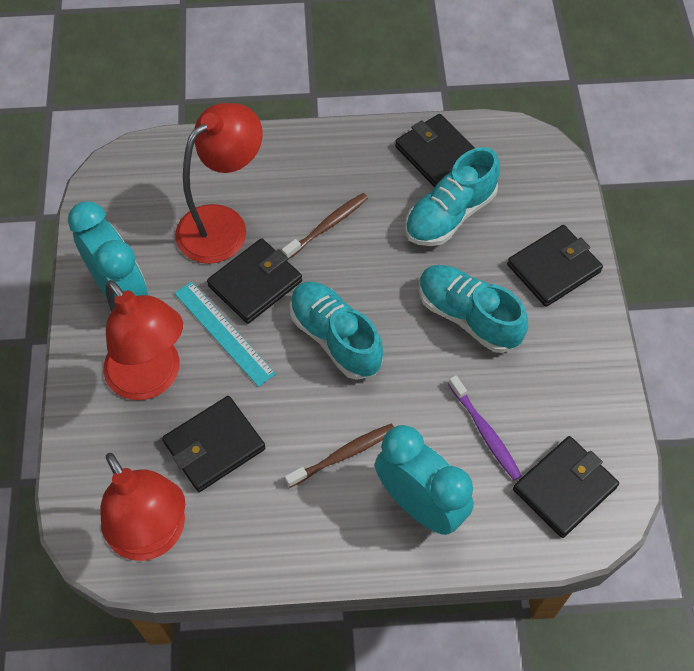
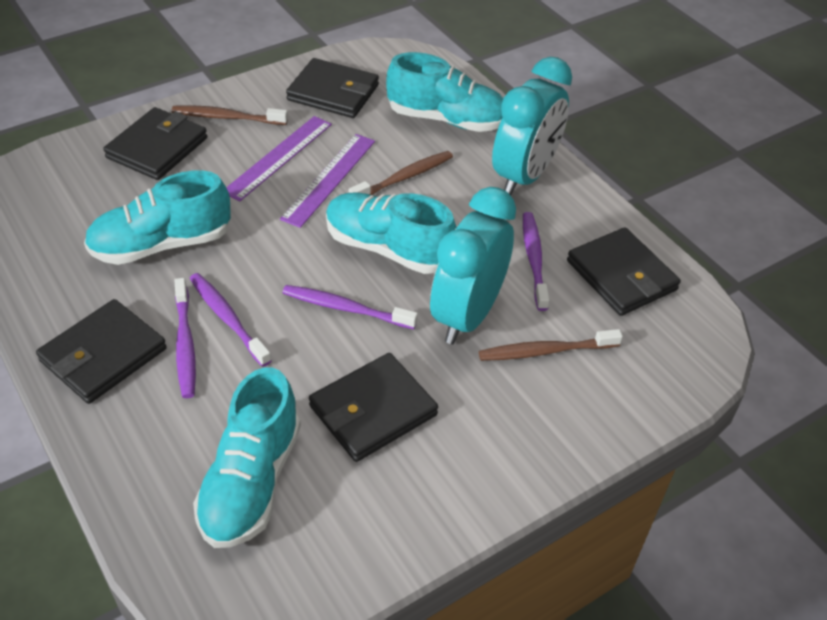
brown toothbrush: [282,193,368,259] [285,424,394,488] = 2 -> [172,105,288,125] [348,151,453,195] [479,329,623,361] = 3
purple ruler: none = 0 -> [226,116,332,201] [280,134,375,228] = 2
purple toothbrush: [448,375,522,481] = 1 -> [175,278,196,398] [190,273,272,367] [282,285,418,329] [523,212,550,311] = 4
red lamp: [101,453,185,561] [103,280,183,400] [175,103,263,264] = 3 -> none = 0
turquoise ruler: [174,282,276,387] = 1 -> none = 0
turquoise shoe: [290,282,383,380] [405,147,500,246] [419,265,528,353] = 3 -> [84,170,231,265] [193,367,301,548] [326,193,456,274] [386,52,503,132] = 4

